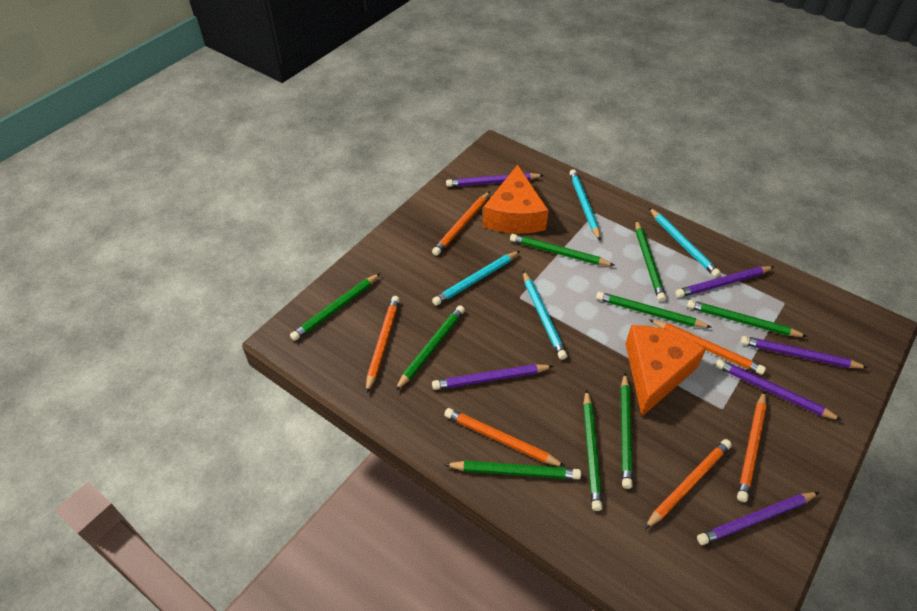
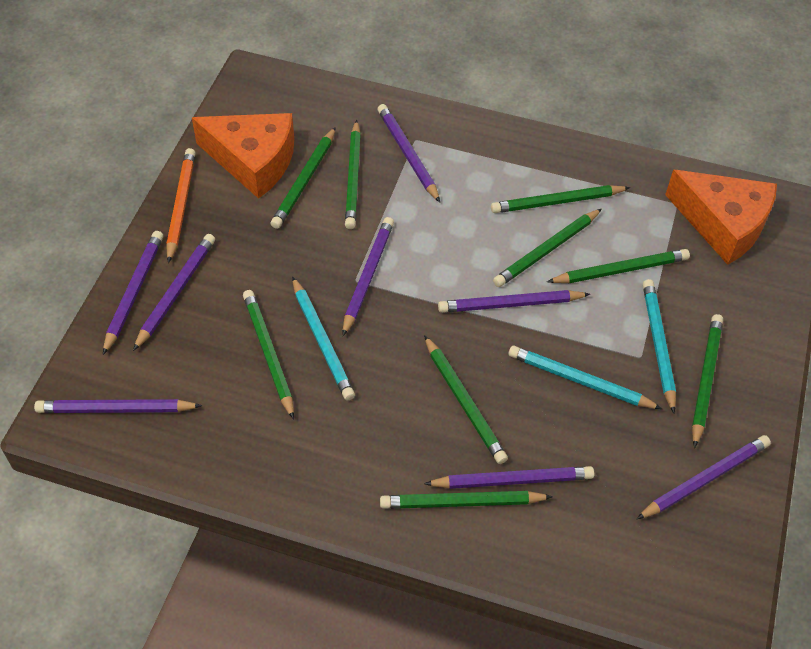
orange pencil: [366,296,400,394] [432,191,490,256] [444,408,566,467] [645,439,732,529] [649,319,766,375] [737,391,767,502] = 6 -> [166,148,196,263] = 1
purple pencil: [432,364,553,390] [446,173,544,187] [675,266,774,298] [697,492,819,545] [716,359,842,420] [741,336,868,368] = 6 -> [34,399,202,413] [103,231,163,355] [133,234,215,351] [342,217,394,336] [377,104,440,202] [424,466,594,489] [438,290,590,313] [637,435,771,519] = 8
turquoise pencil: [432,251,520,306] [523,271,567,360] [569,169,600,241] [649,208,721,277] = 4 -> [292,277,355,401] [509,346,662,409] [643,279,676,413] = 3

